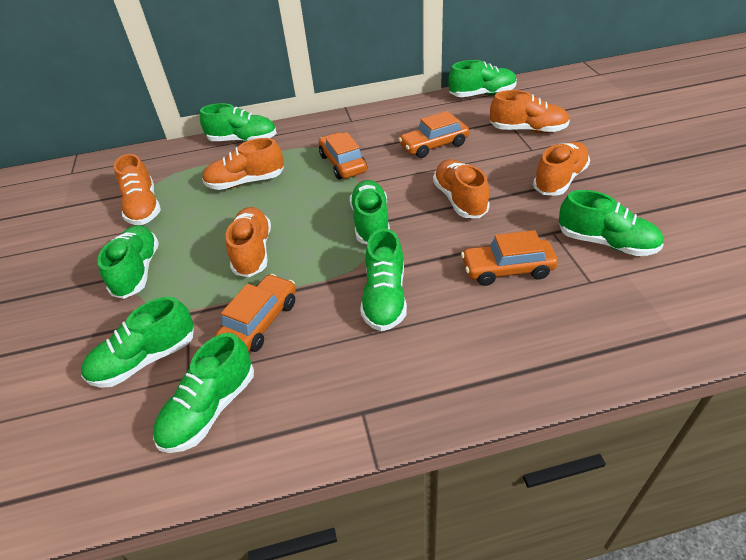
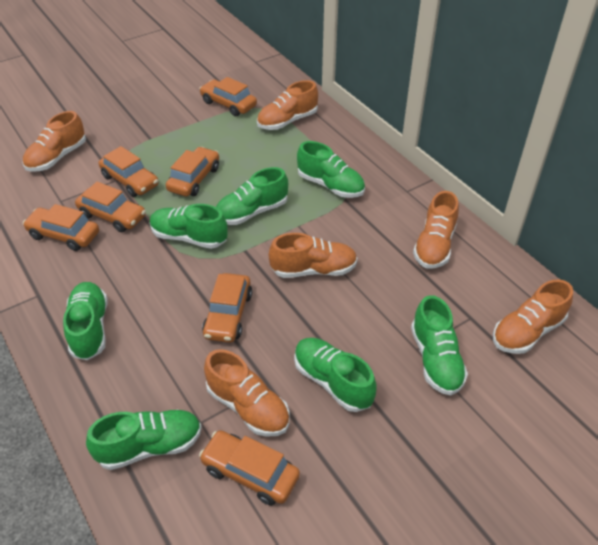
green shoe: [81,297,194,388] [97,225,159,299] [153,333,254,453] [200,103,277,142] [350,180,390,244] [360,228,407,331] [449,60,517,97] [559,190,664,256] = 8 -> [63,282,107,360] [86,410,202,470] [150,204,228,249] [216,167,288,225] [294,338,377,412] [297,141,365,198] [411,295,468,396] = 7
orange car: [215,274,296,352] [319,132,367,179] [399,111,469,158] [461,230,558,286] = 4 -> [23,204,99,251] [75,182,146,232] [99,146,159,197] [166,147,219,197] [199,77,257,116] [199,430,300,506] [202,273,252,343] = 7

